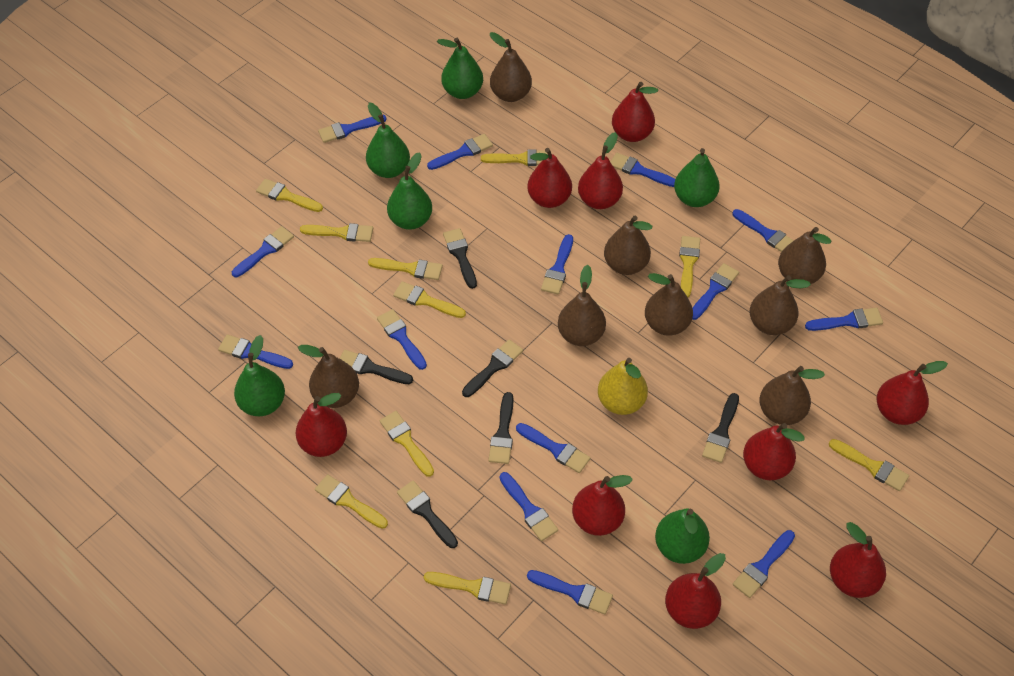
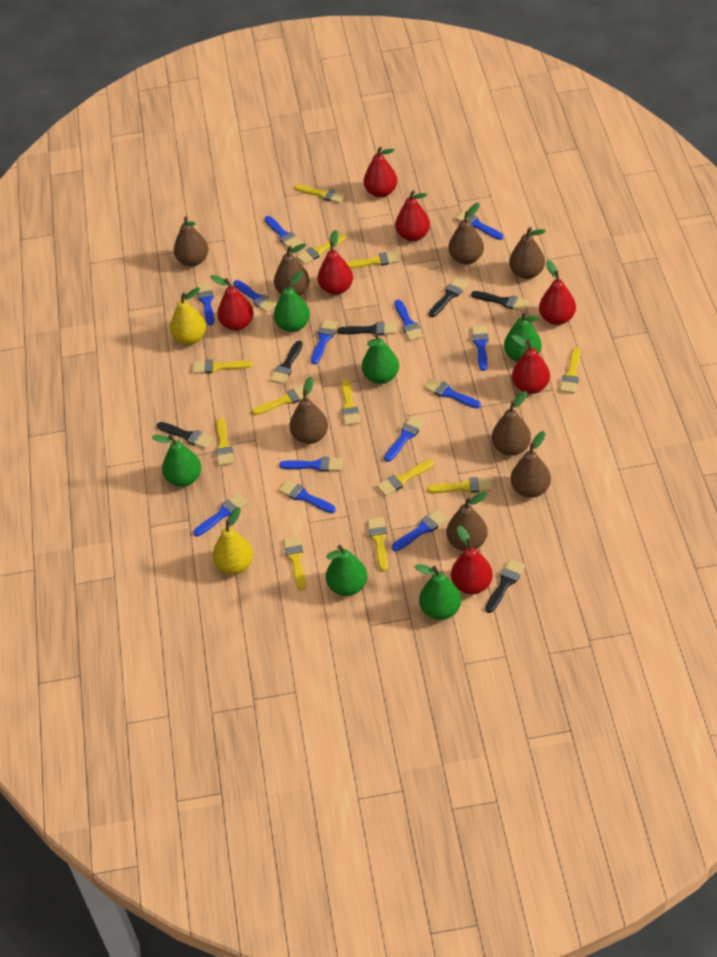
blue brush: [218,335,293,369] [232,226,294,277] [318,115,387,143] [377,309,427,370] [427,134,493,170] [500,472,558,541] [516,423,590,473] [527,570,613,614] [541,234,573,294] [611,153,675,187] [692,263,739,320] [733,209,794,252] [733,530,795,598] [805,308,883,331] = 14 -> [194,493,248,536] [197,283,214,325] [233,280,277,313] [265,216,301,249] [278,480,336,513] [279,457,342,472] [311,320,338,364] [384,416,425,462] [392,509,448,551] [395,300,423,341] [424,378,481,408] [455,210,503,240] [472,325,489,371] = 13
red pear: [296,393,347,457] [527,148,572,208] [572,475,633,536] [578,132,623,209] [612,82,658,142] [665,553,726,629] [743,423,804,480] [830,522,886,598] [877,361,948,425] = 9 -> [210,275,254,331] [317,230,353,295] [364,146,397,198] [395,190,430,241] [451,526,493,594] [511,335,550,394] [539,260,576,325] = 7
yellow brush: [256,179,323,212] [300,223,373,242] [315,474,388,529] [368,258,443,280] [380,411,434,477] [393,281,466,318] [424,572,511,605] [481,149,548,166] [679,236,700,297] [829,439,909,491] = 10 -> [193,359,252,374] [216,418,234,466] [252,385,311,415] [283,535,306,590] [294,184,346,203] [296,234,347,265] [341,379,360,426] [346,251,400,269] [367,517,388,571] [377,460,434,496] [427,477,492,493] [560,348,581,394] = 12
yellow pear: [598,358,648,415] = 1 -> [170,288,206,345] [212,507,253,575] = 2

